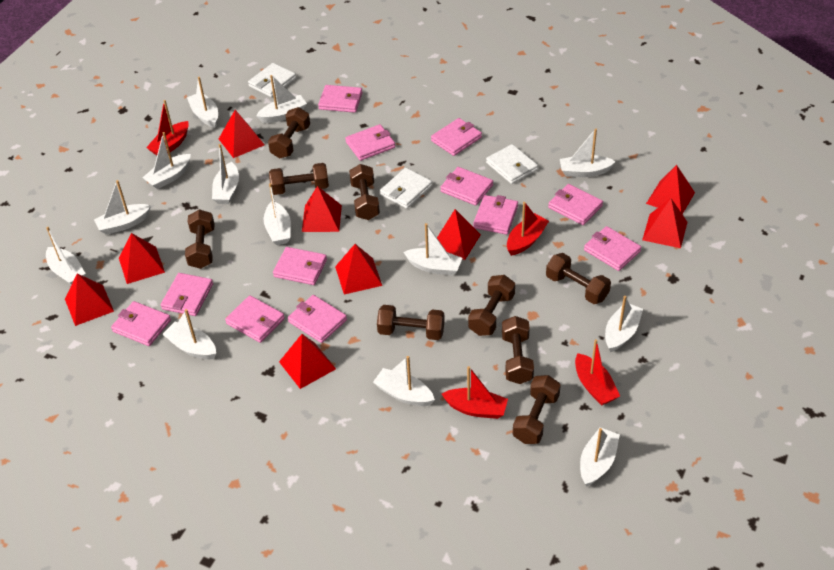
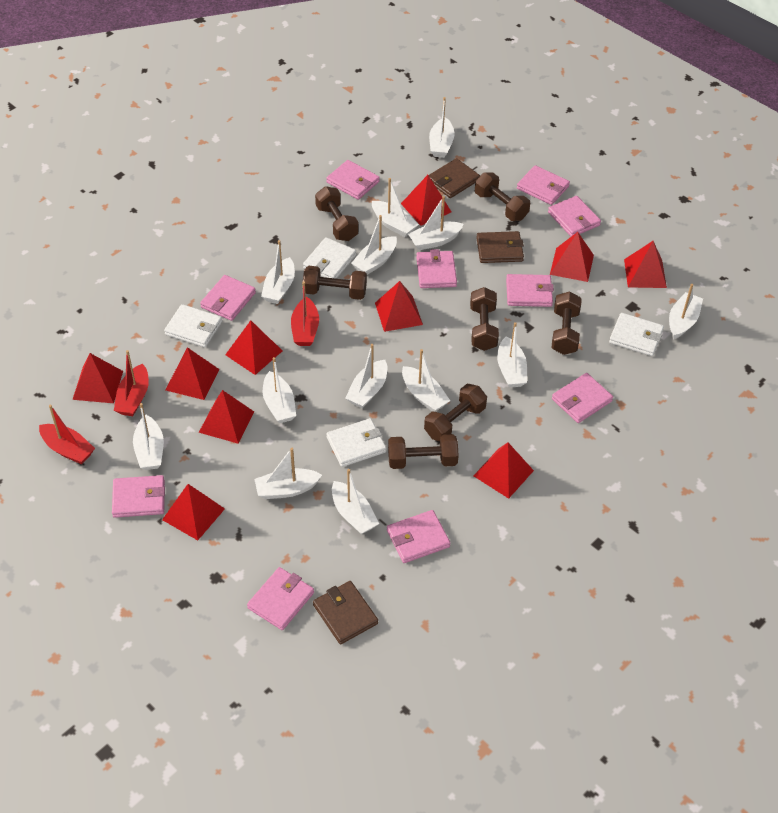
brown dumbbell: [185,209,215,269] [268,107,310,158] [269,163,329,195] [349,164,380,220] [377,305,445,340] [468,275,515,336] [502,316,534,384] [513,375,561,444] [546,253,611,304] = 9 -> [302,266,367,300] [315,186,359,241] [388,434,459,469] [424,384,487,442] [470,287,499,351] [475,172,530,221] [552,291,582,355] = 7
brown wallet: none = 0 -> [313,581,378,644] [429,158,480,198] [476,231,524,263] = 3
pink wallet: [111,301,171,346] [161,273,213,316] [225,295,285,343] [273,247,327,285] [288,295,347,343] [318,85,363,113] [345,124,395,161] [431,118,482,156] [440,167,493,206] [473,195,518,235] [548,184,603,225] [584,226,642,271] = 12 -> [112,475,165,518] [200,275,256,321] [247,567,314,630] [326,160,380,200] [387,510,450,563] [416,249,457,288] [506,274,554,307] [517,165,570,205] [548,196,601,236] [552,373,613,423] = 10
red boat: [146,100,189,155] [442,366,508,419] [507,202,549,256] [575,339,620,406] = 4 -> [39,405,95,464] [114,350,149,416] [291,282,319,346] = 3
red pyramid: [65,273,114,326] [119,233,165,284] [219,110,265,158] [279,334,336,389] [302,186,342,232] [335,244,382,294] [437,209,481,260] [642,198,687,248] [646,165,695,214] = 9 -> [72,353,123,403] [162,484,225,540] [166,347,219,400] [199,390,254,443] [225,321,282,375] [375,281,423,332] [401,175,451,226] [473,442,534,499] [550,232,594,282] [624,241,667,288] = 10
white wallet: [248,63,296,97] [380,168,432,209] [486,144,538,184] = 3 -> [164,304,222,347] [303,237,356,279] [327,418,386,467] [609,313,664,356] = 4

